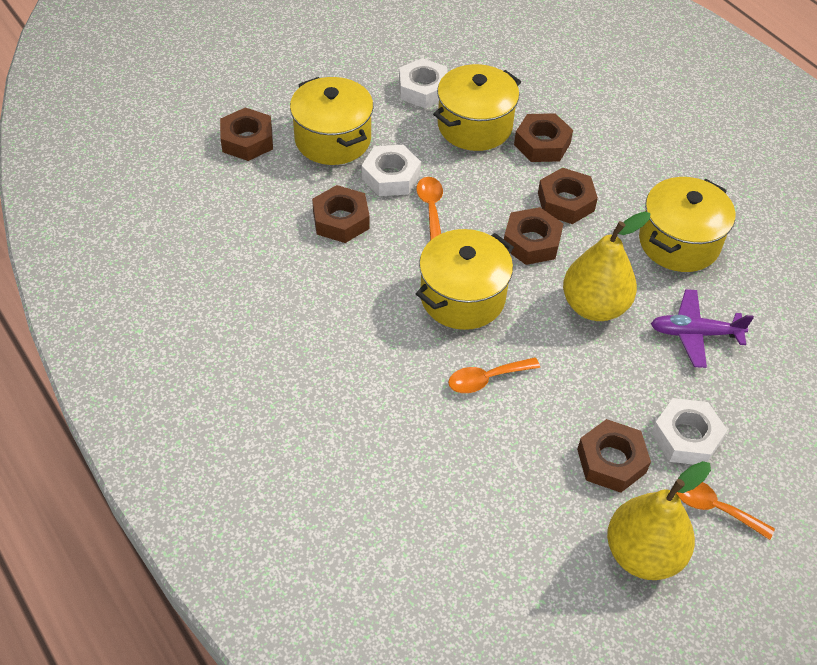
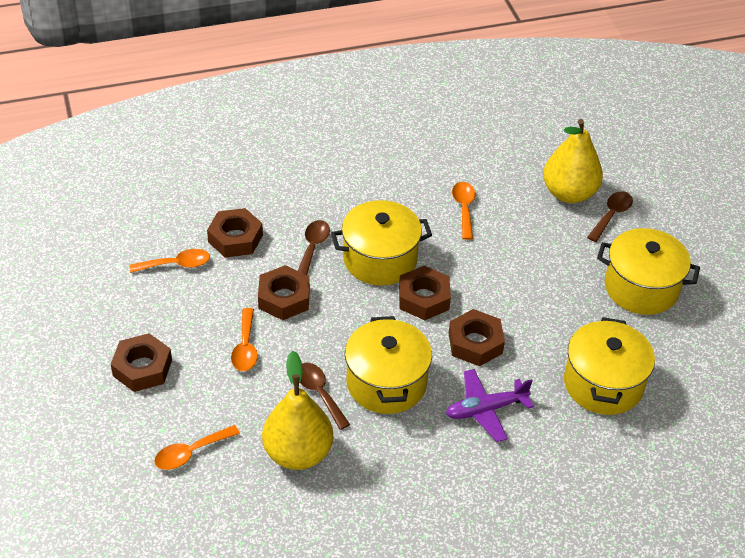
brown nut: [220,108,273,161] [312,185,370,243] [504,207,563,265] [514,113,573,162] [538,168,598,224] [577,419,651,493] = 6 -> [111,333,172,392] [207,208,263,258] [258,265,310,320] [399,266,451,320] [449,309,505,366] = 5
brown spoon: none = 0 -> [298,220,330,275] [300,363,350,430] [587,191,633,242] = 3
orange spoon: [416,177,443,241] [448,357,540,393] [674,482,775,540] = 3 -> [129,249,210,273] [154,425,240,470] [231,308,258,371] [452,182,476,240] = 4
white nut: [362,145,421,196] [399,58,448,108] [651,398,727,465] = 3 -> none = 0

